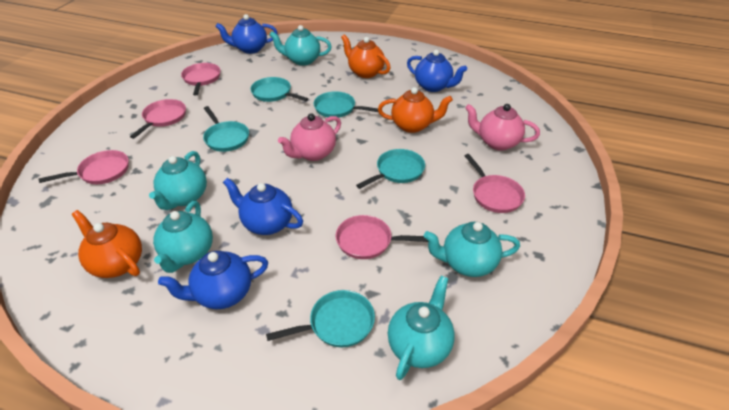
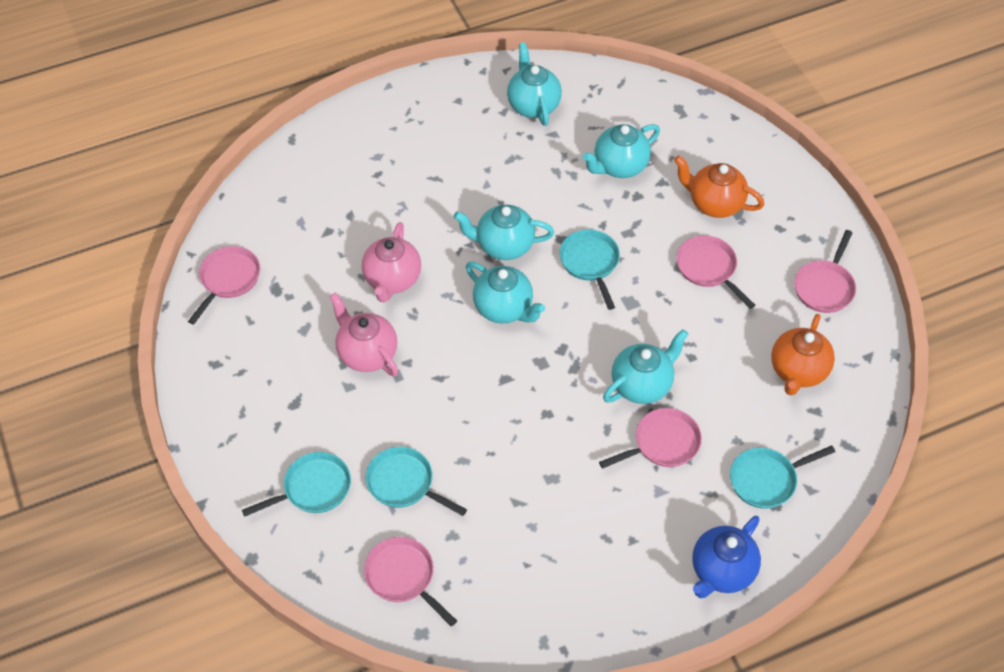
blue teapot: [158,251,268,309] [215,14,278,54] [223,178,303,235] [407,50,467,92] = 4 -> [692,516,761,598] = 1
orange teapot: [72,210,142,278] [341,34,391,78] [378,87,453,133] = 3 -> [674,156,764,218] [771,314,835,395] = 2
turquoise pan: [203,106,249,152] [250,77,309,102] [266,290,375,347] [314,91,378,118] [356,149,425,189] = 5 -> [242,452,351,517] [366,447,467,516] [559,230,620,310] [730,445,835,509] = 4

